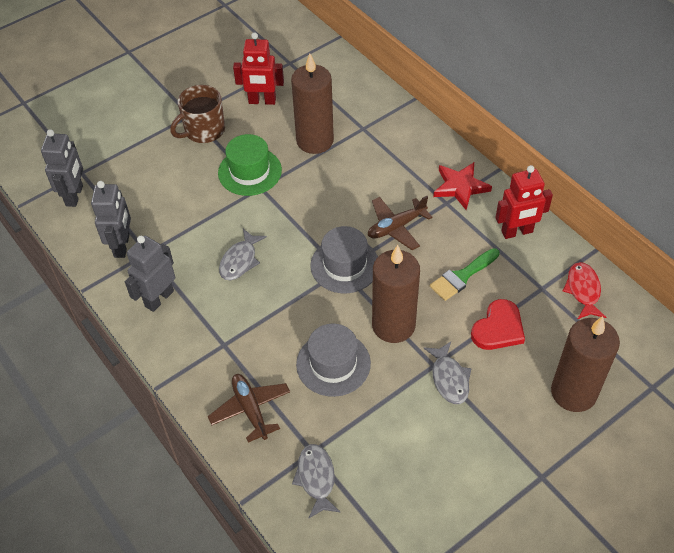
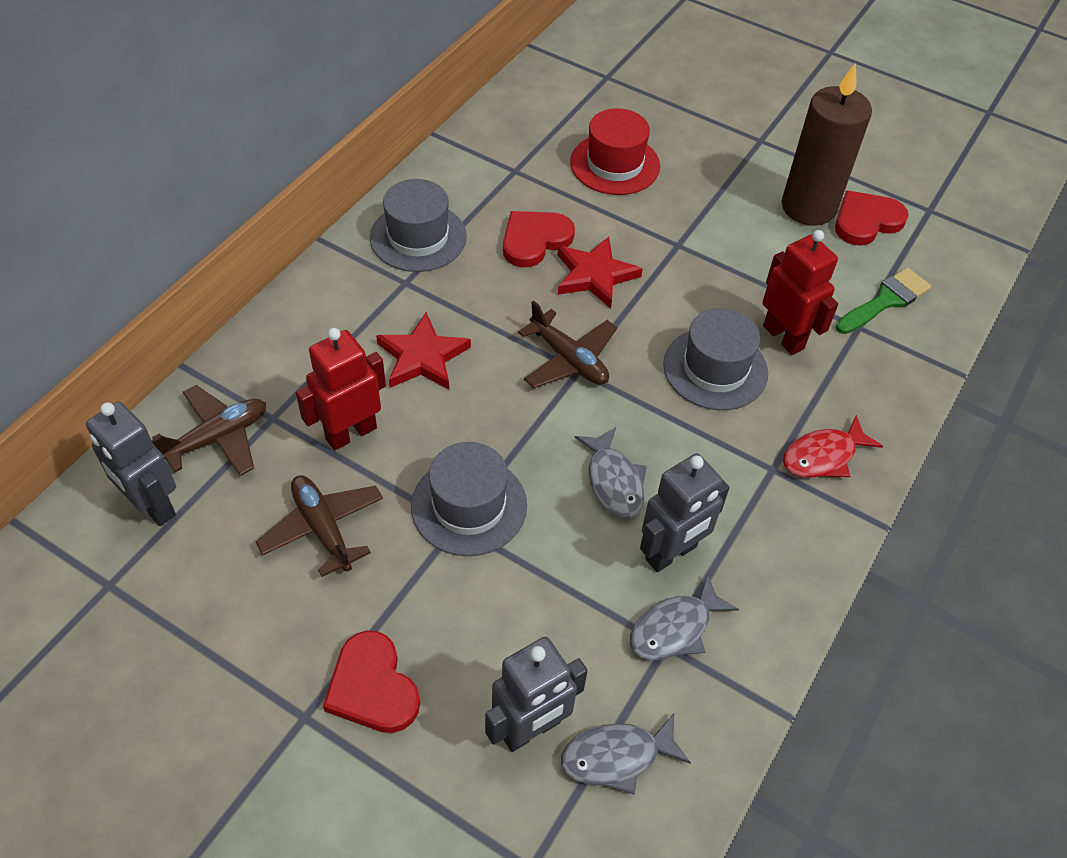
brown candle: [291,53,334,154] [372,245,420,343] [551,316,620,412] = 3 -> [782,63,872,226] = 1
brown mug: [170,85,225,143] = 1 -> none = 0
brown plane: [208,374,290,443] [368,196,433,250] = 2 -> [152,385,266,476] [256,475,383,577] [518,301,617,388] = 3
green hat: [218,134,282,196] = 1 -> none = 0
grey hat: [296,324,371,397] [311,226,378,293] = 2 -> [370,179,467,272] [411,442,527,556] [663,308,768,410] = 3
red hat: none = 0 -> [570,108,660,195] = 1
red heart: [471,299,525,350] = 1 -> [323,631,420,733] [503,211,575,267] [835,190,909,246] = 3
red star: [433,162,492,210] = 1 -> [376,312,471,390] [557,237,643,309] = 2

